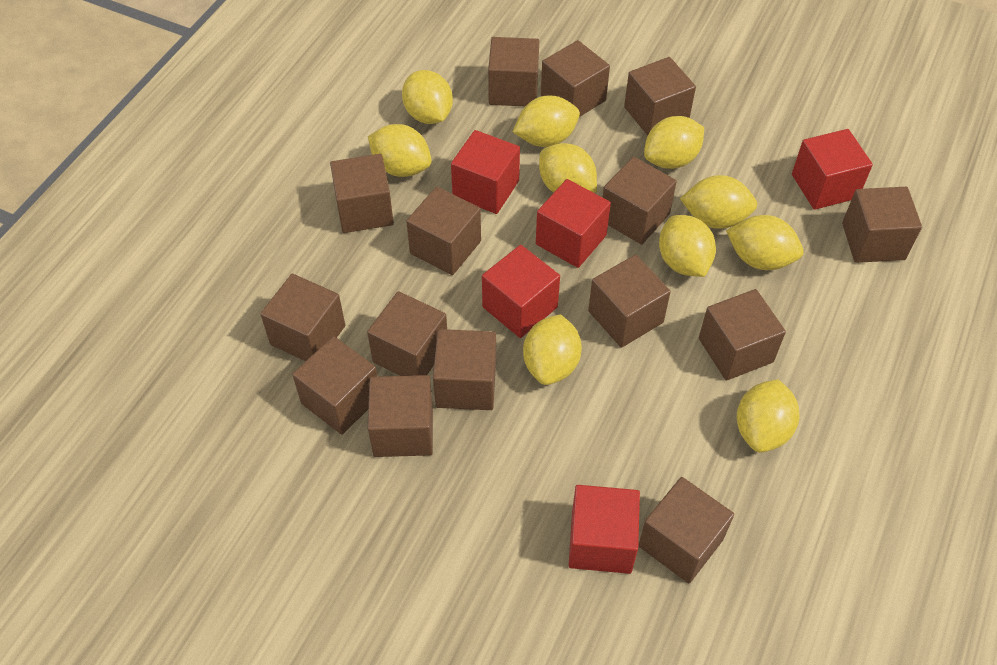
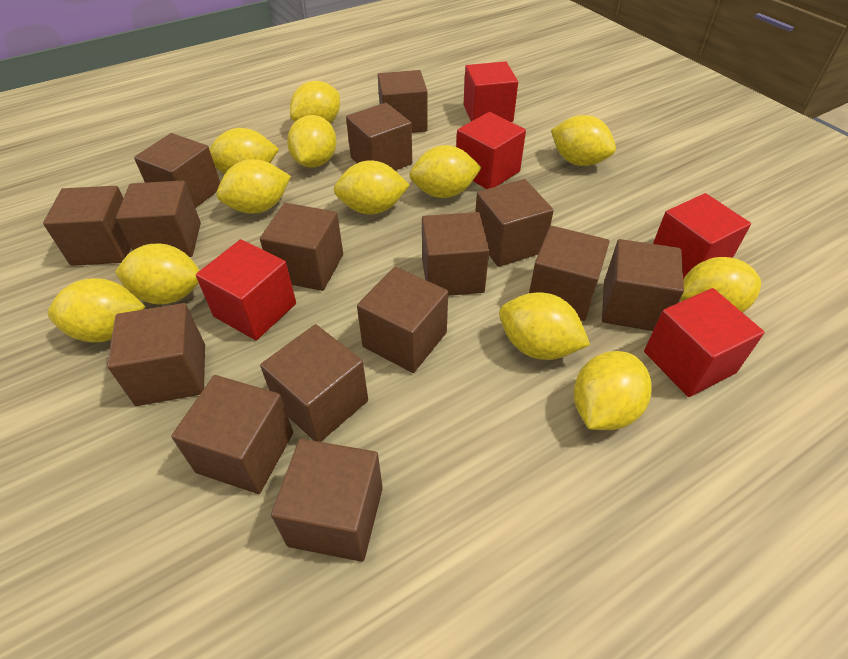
yellow lemon: [368,124,432,177] [402,70,453,124] [513,96,580,147] [523,314,582,385] [539,143,597,193] [644,116,704,169] [659,215,716,277] [680,175,757,229] [726,215,804,270] [737,379,799,453] = 10 -> [48,278,145,343] [115,244,200,305] [209,128,279,174] [216,159,291,214] [287,115,337,168] [290,81,340,123] [334,160,409,214] [409,145,482,198] [499,292,590,360] [551,115,616,166] [574,351,652,430] [680,257,761,313] = 12

